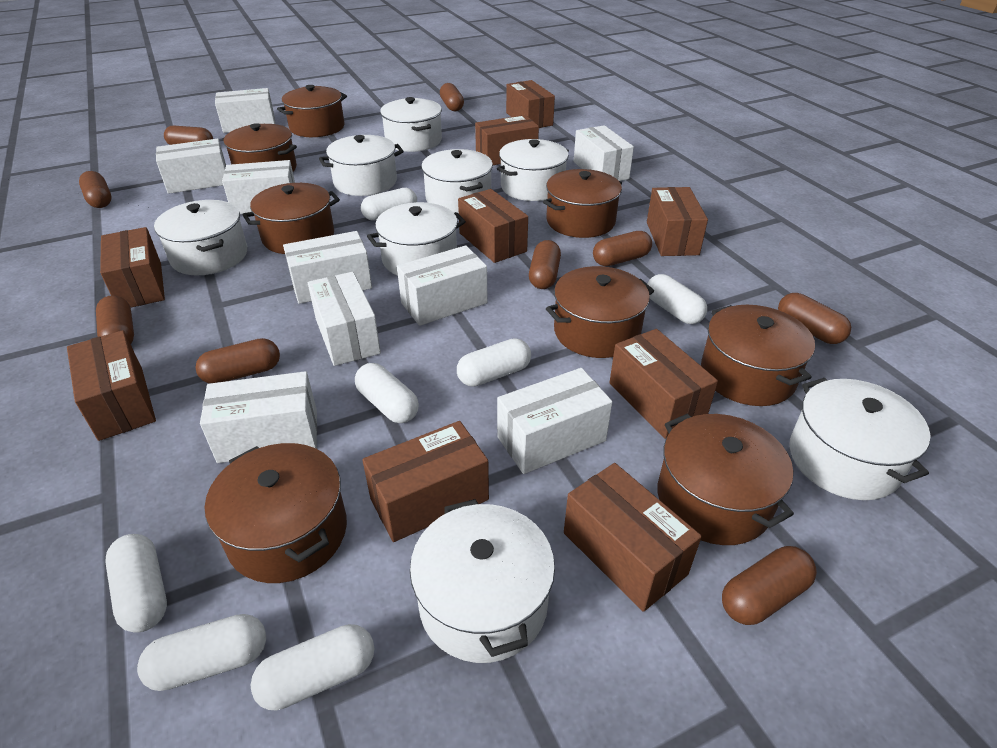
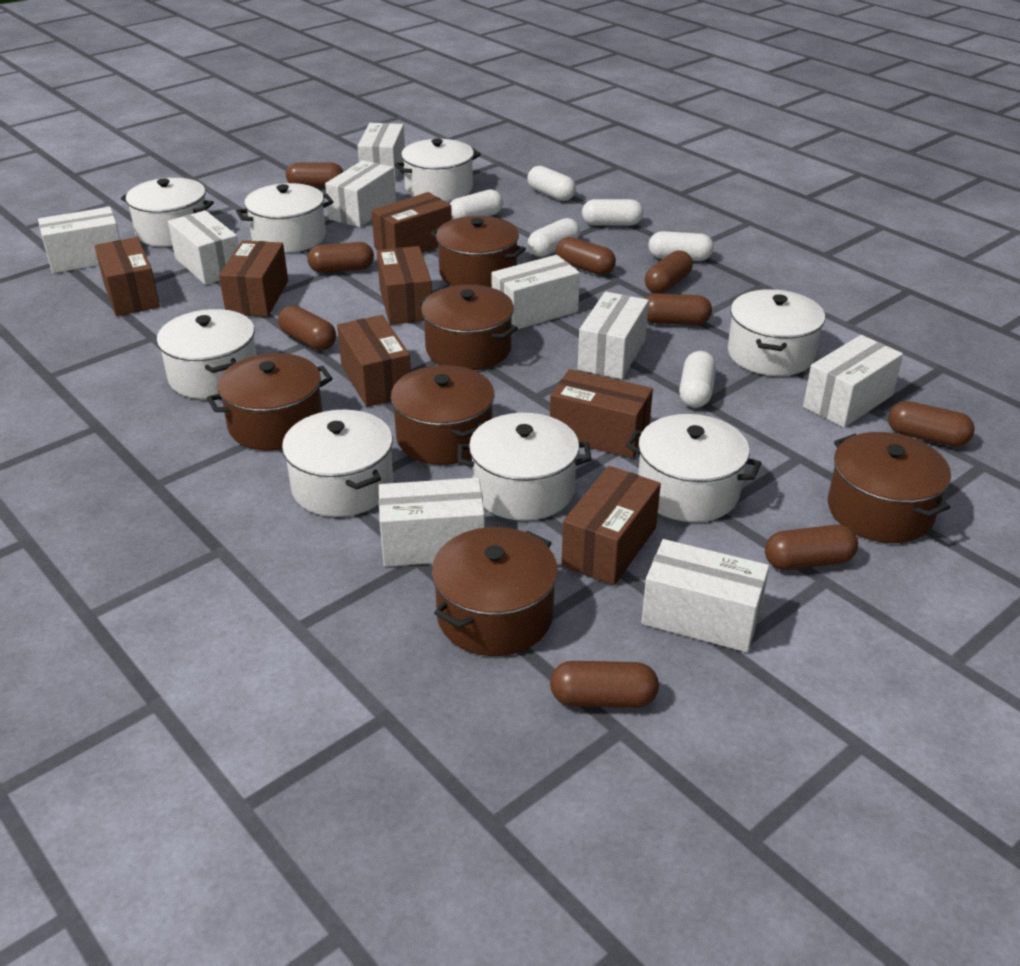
brown box: [67,330,156,441] [100,227,165,308] [362,421,489,542] [458,189,528,263] [475,115,539,165] [506,80,555,128] [564,463,702,612] [609,329,718,439] [647,187,708,256] = 9 -> [95,237,160,316] [219,240,288,317] [337,315,411,407] [371,192,452,253] [377,246,432,325] [550,369,653,458] [561,466,661,586] = 7
brown pot: [205,443,347,583] [223,123,297,172] [242,183,340,254] [277,85,347,137] [543,169,622,238] [546,266,654,358] [657,414,794,545] [701,305,815,406] = 8 -> [207,353,333,450] [391,365,495,465] [420,285,518,370] [431,216,526,288] [432,527,558,656] [828,432,951,543] = 6
white capsule: [105,534,167,632] [137,614,266,691] [251,624,375,710] [355,363,419,423] [361,188,417,221] [457,338,531,387] [647,274,707,324] = 7 -> [450,189,503,220] [527,166,576,201] [528,218,580,257] [582,199,643,226] [648,231,714,261] [679,351,716,408] = 6

